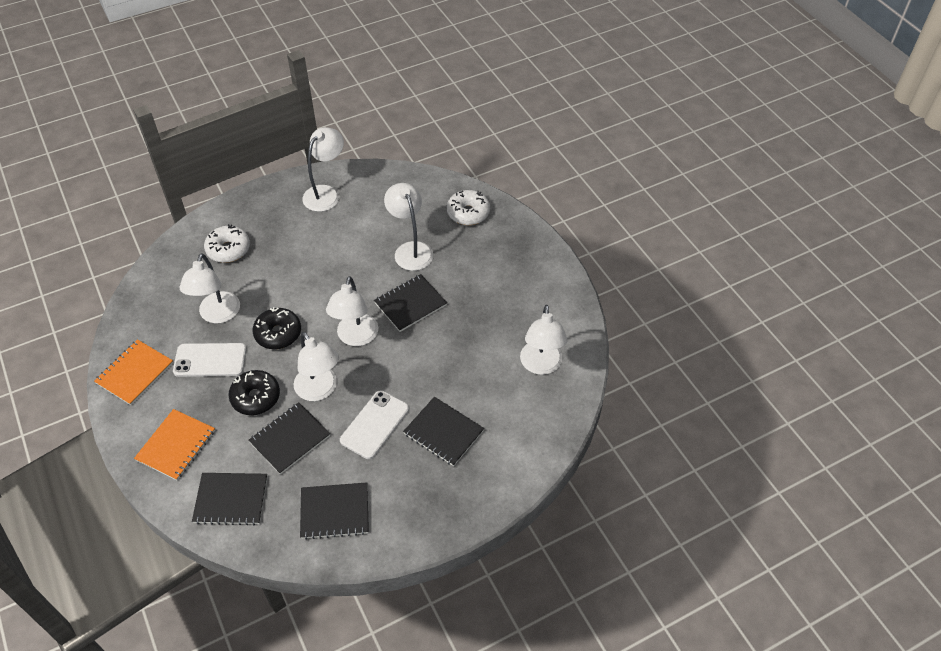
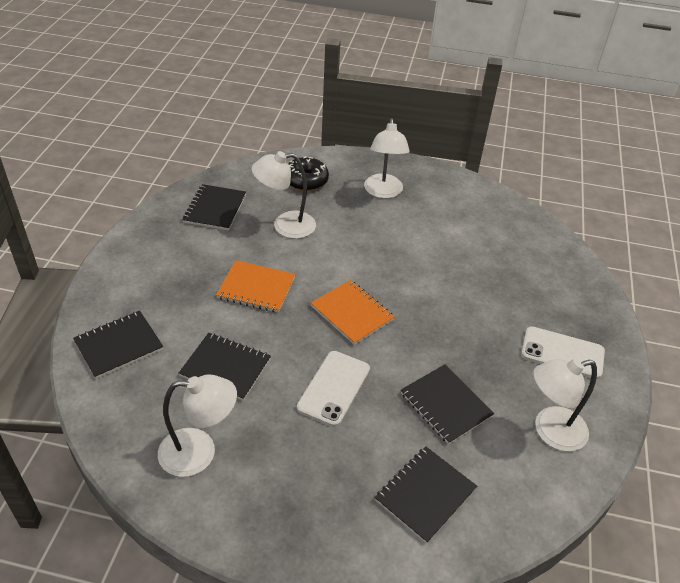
black donut: [228,370,280,415] [252,307,301,349] = 2 -> [288,156,329,191] = 1
white donut: [204,224,250,263] [447,190,490,225] = 2 -> none = 0
white lamp: [180,253,240,324] [294,331,339,401] [302,127,344,212] [326,276,378,346] [384,183,433,271] [520,305,567,375] = 6 -> [158,375,237,477] [252,151,316,239] [364,118,410,198] [533,358,597,452] = 4

